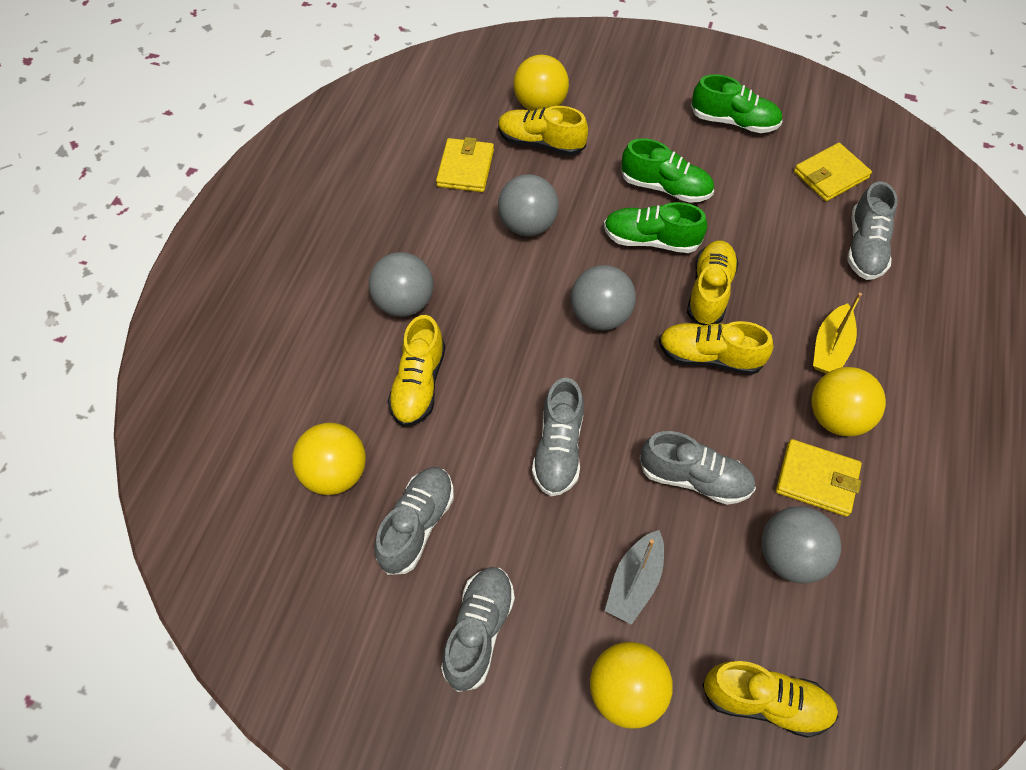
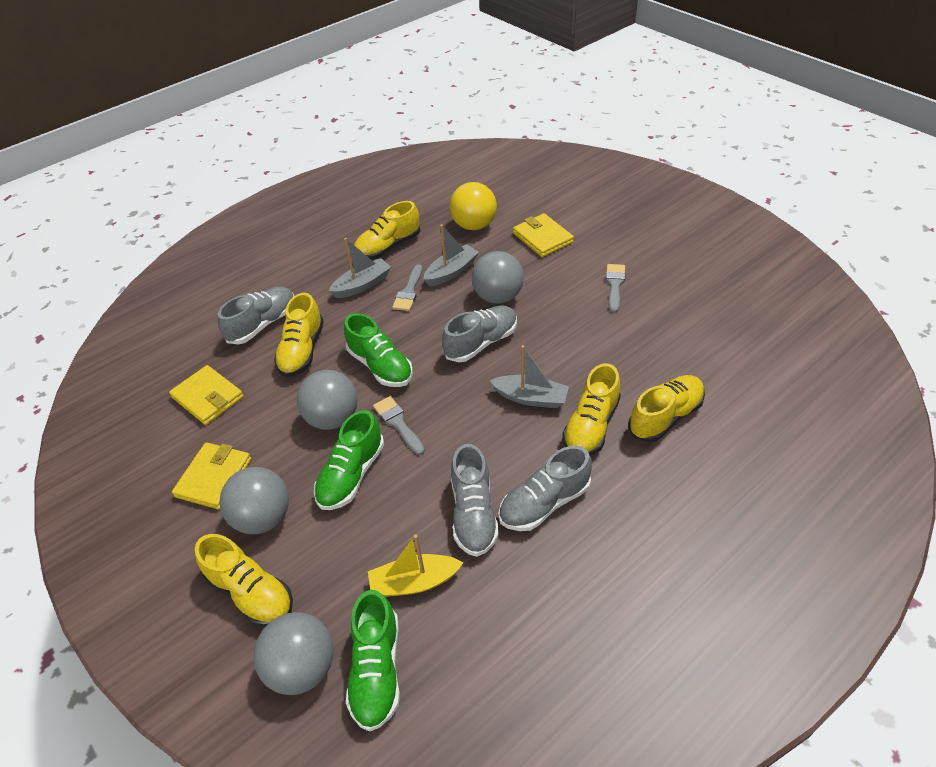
grey boat: [605,530,664,625] = 1 -> [329,238,391,298] [423,225,479,286] [490,345,569,408] = 3
grey brush: none = 0 -> [373,396,425,455] [392,264,423,311] [606,264,625,313] = 3
grey shoe: [375,467,454,575] [441,567,515,692] [532,378,584,496] [640,431,756,505] [847,181,898,280] = 5 -> [218,286,294,345] [442,305,517,362] [451,444,499,557] [498,446,592,531] = 4
yellow ball: [292,423,366,495] [514,55,569,111] [590,642,673,729] [811,367,886,436] = 4 -> [450,182,497,230] = 1

